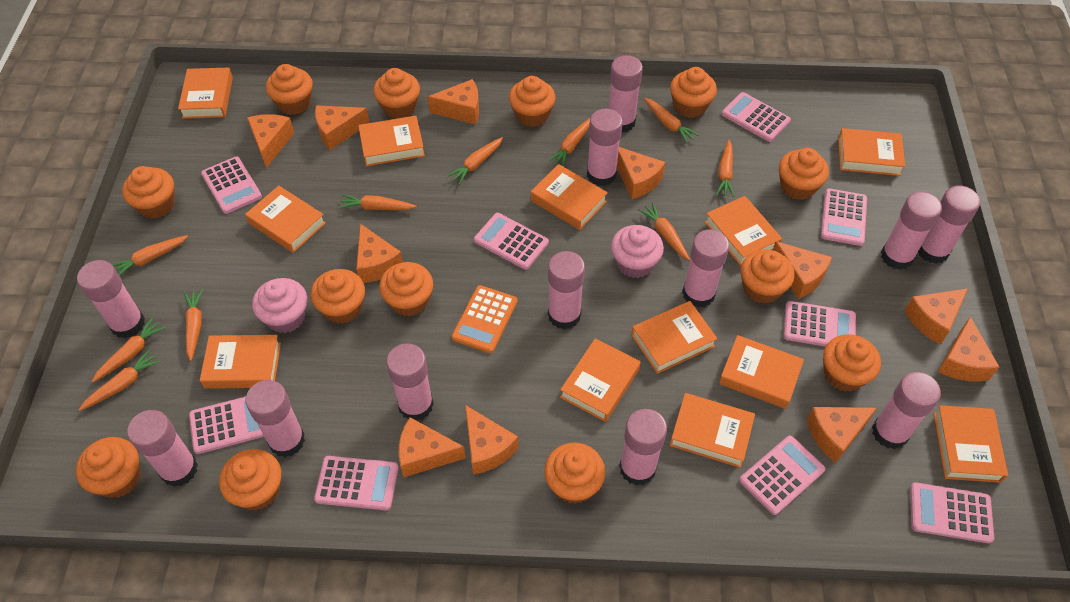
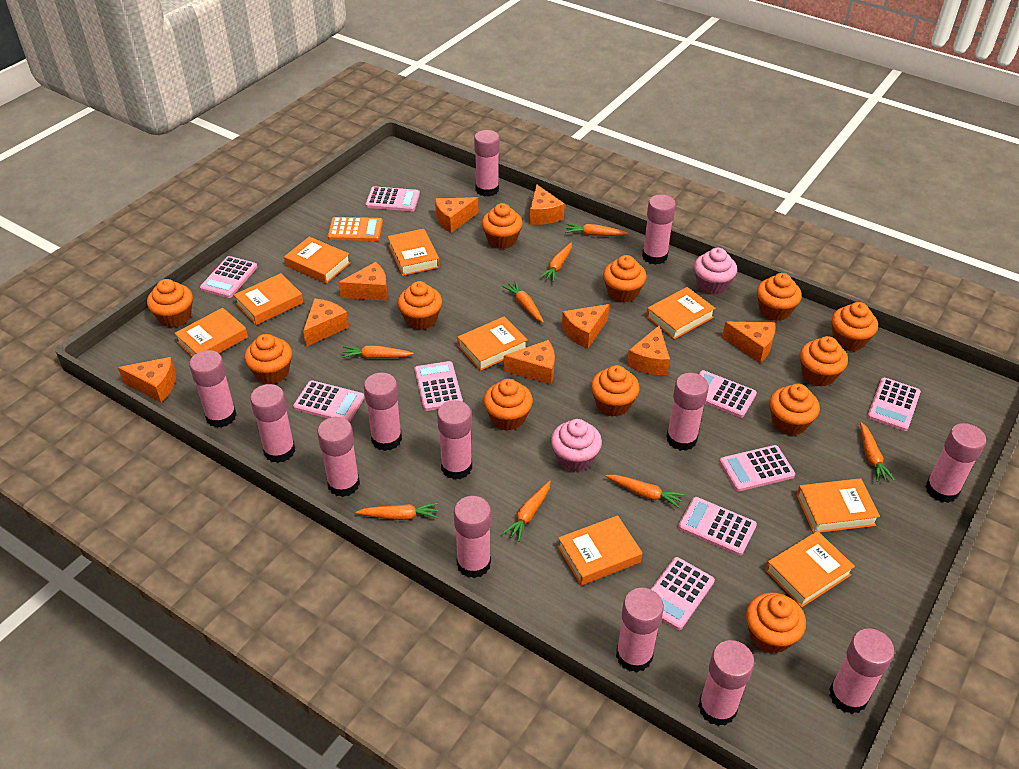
orange book: [178,67,233,119] [200,335,281,389] [245,186,326,253] [358,116,425,166] [531,164,608,230] [560,338,641,422] [631,301,718,374] [670,393,755,468] [705,196,782,266] [719,335,804,409] [838,128,905,176] [933,405,1008,483] = 12 -> [174,308,248,357] [234,273,303,325] [284,237,351,284] [387,229,440,276] [457,316,528,371] [558,515,642,586] [646,287,716,339] [765,531,855,608] [797,478,880,533] = 9
orange carrot: [79,349,161,411] [92,318,166,382] [112,235,188,276] [184,289,203,361] [338,194,416,210] [447,137,503,185] [548,117,591,166] [638,202,690,261] [644,98,699,143] [716,140,734,197] = 10 -> [342,345,414,359] [356,502,438,520] [502,281,544,323] [502,481,551,542] [539,243,572,282] [565,224,628,236] [606,475,685,508] [860,422,895,482] = 8
orange cheese: [247,114,294,168] [315,105,370,150] [356,224,403,283] [399,417,466,477] [427,79,479,124] [465,405,518,475] [617,147,665,199] [773,241,832,299] [807,407,877,463] [904,288,968,345] [938,317,1000,382] = 11 -> [118,357,176,402] [303,298,349,347] [338,262,388,301] [435,197,478,233] [504,340,555,385] [530,184,565,225] [562,304,609,349] [627,326,670,375] [722,322,775,363] = 9
orange cupcake: [76,437,141,498] [122,166,175,219] [219,449,281,510] [266,64,313,115] [310,269,365,324] [373,68,420,118] [379,262,433,317] [509,76,556,127] [544,443,605,504] [670,67,717,118] [740,250,795,304] [779,148,829,200] [823,334,881,392] = 13 -> [147,279,193,328] [244,334,292,384] [398,281,442,330] [482,203,523,249] [484,379,533,430] [591,365,640,417] [603,255,646,303] [746,592,806,654] [757,273,802,321] [770,384,820,436] [800,336,848,387] [832,302,878,351] = 12
pink glue stick: [77,260,145,339] [127,410,198,487] [245,380,305,457] [386,343,434,421] [548,251,585,329] [587,108,623,186] [609,55,643,132] [619,409,667,486] [682,229,729,308] [872,372,941,449] [881,191,942,270] [918,186,980,264] = 12 -> [189,350,237,428] [250,384,295,463] [317,417,360,497] [364,373,402,451] [437,400,472,479] [454,496,491,578] [474,130,500,197] [616,588,664,672] [642,194,676,265] [666,373,709,451] [698,640,754,726] [829,628,894,714] [925,423,986,503] = 13

